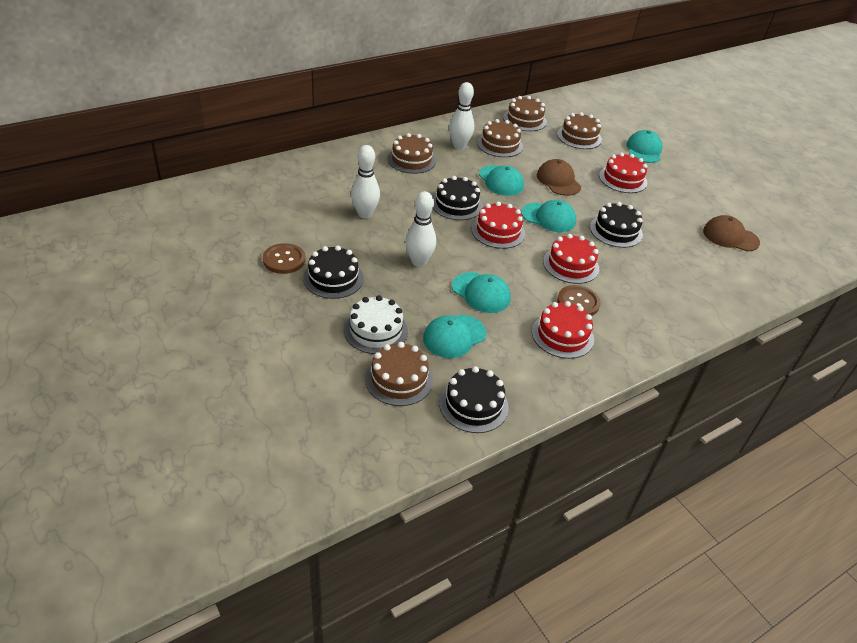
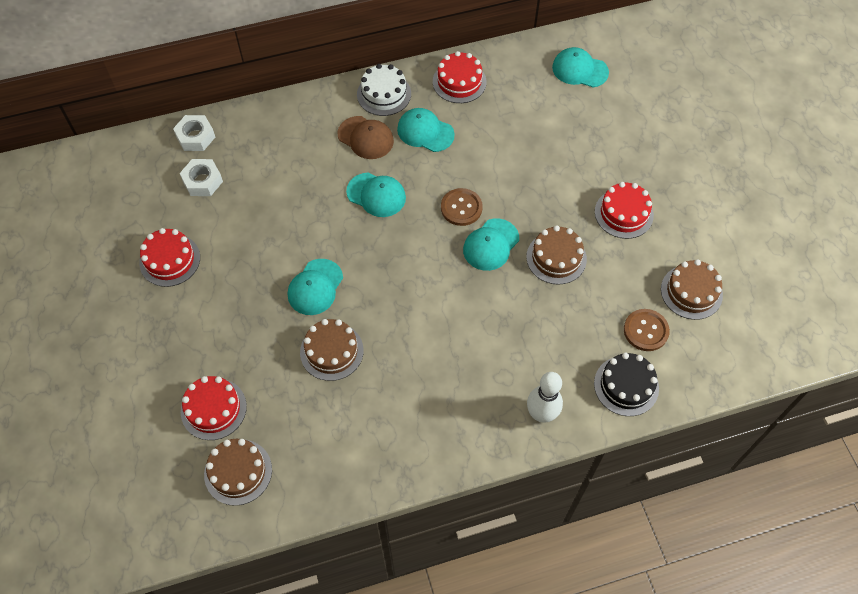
black cake: [303,246,363,299] [433,176,483,220] [439,366,509,433] [590,202,643,248] = 4 -> [594,353,659,416] = 1
brown cake: [365,342,433,406] [388,133,436,174] [477,119,523,157] [503,96,547,131] [557,112,602,149] = 5 -> [204,439,272,506] [300,319,364,381] [526,225,587,285] [661,260,723,320] = 4
brown cap: [537,159,581,196] [703,215,760,251] = 2 -> [338,116,394,159] = 1
white bowling pin: [351,145,380,218] [405,191,436,267] [449,82,474,149] = 3 -> [527,372,563,423] = 1
white nut: none = 0 -> [173,115,215,151] [180,159,223,196] = 2

